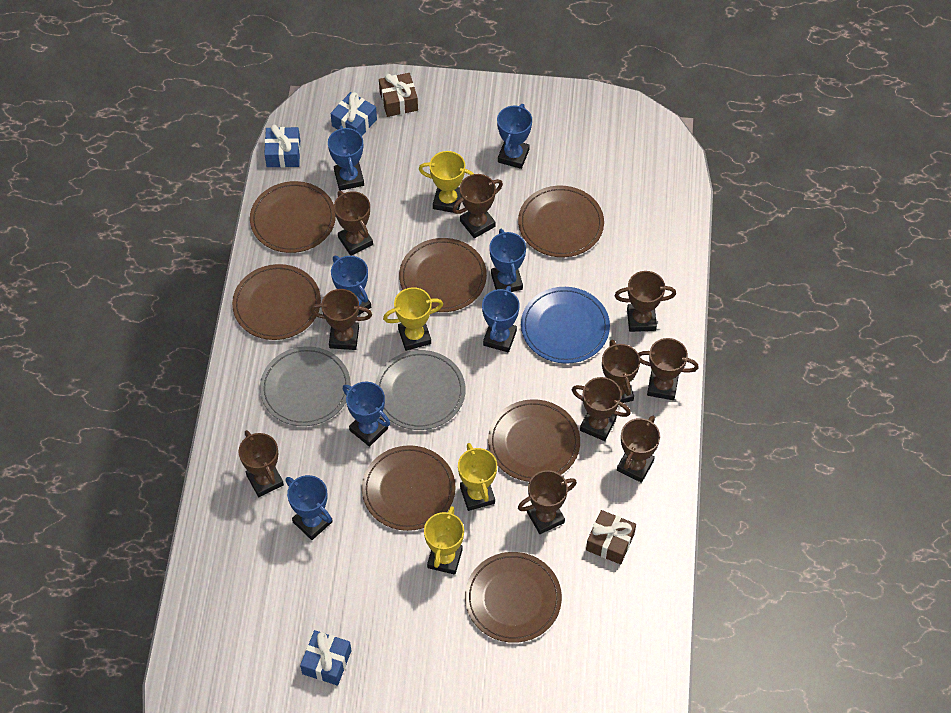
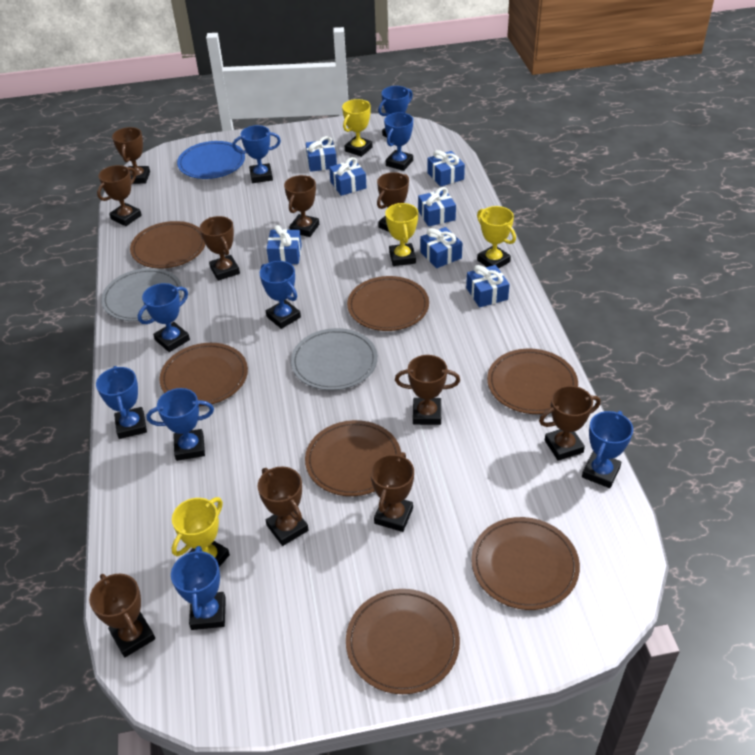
blue gift: [264,125,300,167] [300,630,352,686] [331,92,377,136] = 3 -> [267,225,302,264] [306,136,337,172] [329,157,367,196] [418,187,456,227] [420,227,462,268] [427,150,465,187] [466,265,510,307] = 7
blue trophy: [286,475,333,540] [328,125,364,191] [331,256,371,315] [343,382,390,447] [482,286,520,352] [489,229,526,292] [497,104,532,169] = 7 -> [96,366,147,439] [138,283,190,352] [146,388,214,461] [171,546,226,630] [233,125,281,183] [260,261,301,329] [378,86,413,138] [384,112,413,171] [582,411,633,488] = 9
brown gift: [379,73,418,117] [586,510,636,564] = 2 -> none = 0

